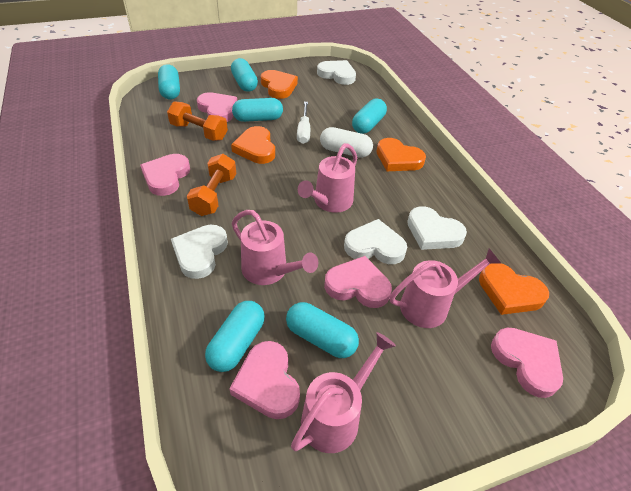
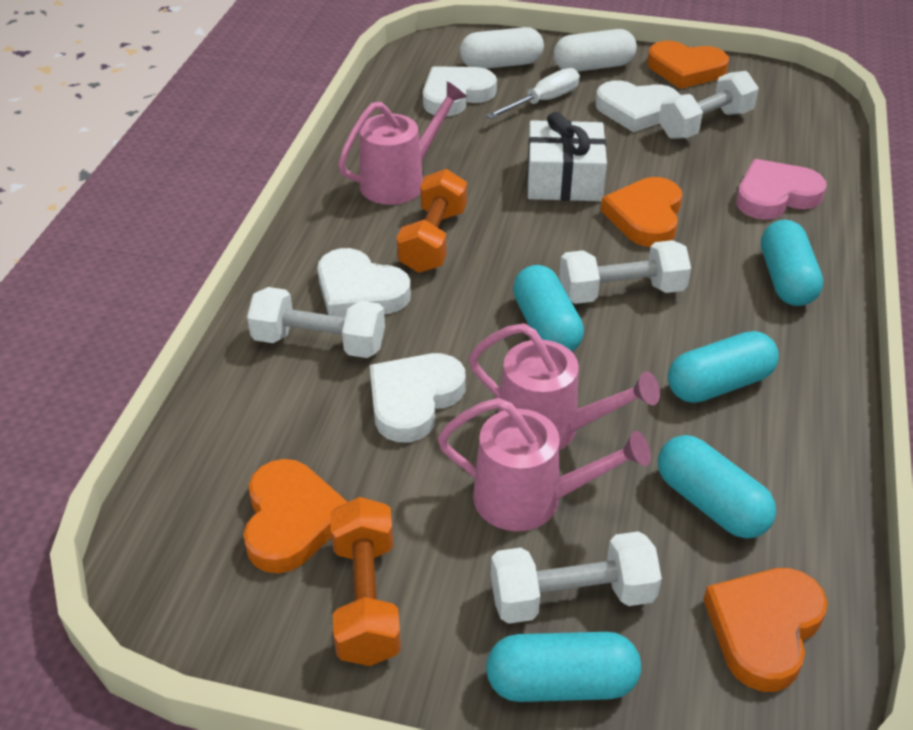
pink heart: [140,154,190,196] [197,92,237,122] [229,341,300,419] [324,256,392,308] [491,327,563,398] = 5 -> [736,159,827,220] = 1
pink watering can: [232,210,318,285] [291,332,396,453] [298,143,357,213] [390,248,502,328] = 4 -> [338,81,467,205] [438,398,651,531] [469,323,660,450] = 3
turquoise capsule: [158,64,180,99] [205,301,265,372] [231,58,258,92] [232,98,283,122] [286,302,359,358] [352,98,387,134] = 6 -> [486,632,641,702] [513,265,584,352] [658,435,776,539] [668,331,779,403] [761,220,823,306] = 5
white capsule: [320,127,373,158] = 1 -> [460,27,544,69] [553,29,637,72] = 2
white dumbbell: none = 0 -> [247,287,385,358] [491,531,662,624] [559,240,691,304] [659,71,759,139] = 4
white gift: none = 0 -> [527,112,607,201] = 1

